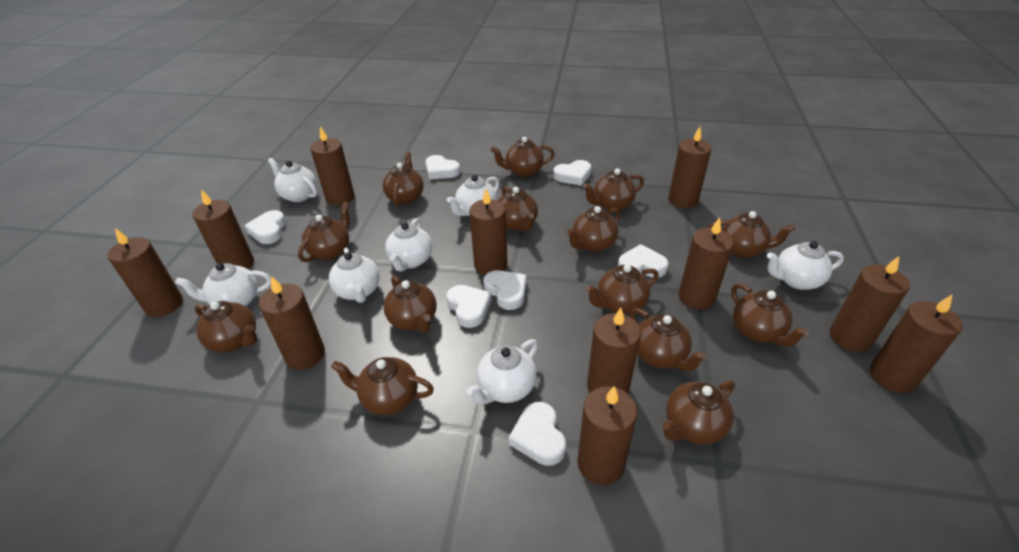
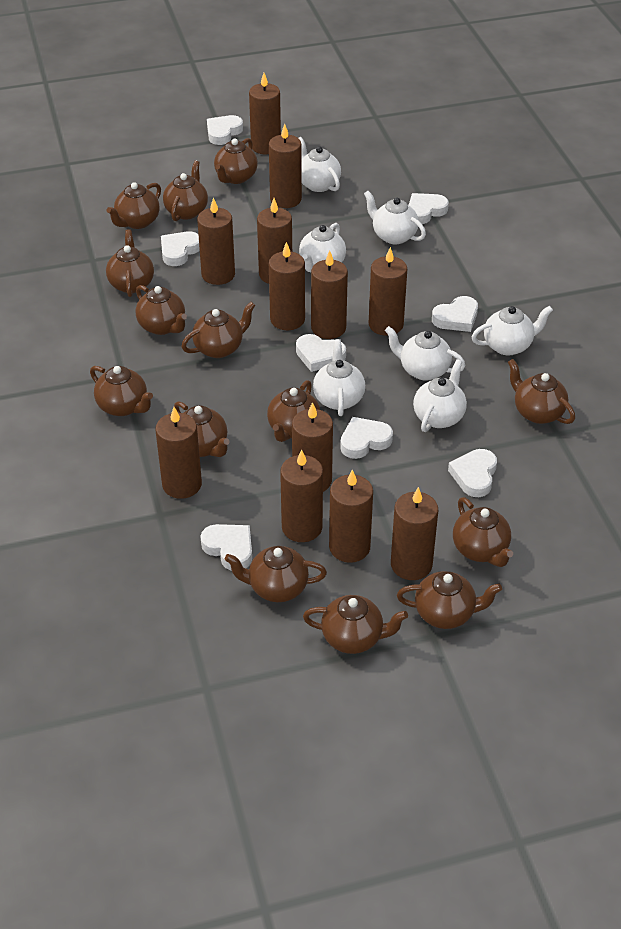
brown candle: [107,228,183,317] [193,189,254,269] [259,276,325,370] [310,126,355,206] [469,189,508,275] [577,386,637,485] [587,308,641,394] [668,127,712,208] [679,217,734,309] [830,256,910,352] [870,294,962,393] = 11 -> [155,407,202,499] [197,197,235,285] [249,73,281,154] [257,198,292,284] [269,124,302,208] [269,242,305,330] [280,449,323,542] [292,402,333,492] [311,250,348,339] [329,469,373,563] [369,247,407,336] [391,487,438,580] = 12
white heart: [244,210,286,244] [425,155,460,180] [446,285,492,328] [484,270,526,310] [509,402,566,466] [553,160,591,186] [618,244,668,278] = 7 -> [161,231,200,266] [200,524,252,571] [207,115,243,145] [296,334,346,372] [340,417,393,459] [409,193,449,224] [432,296,478,332] [448,449,497,497] = 8

